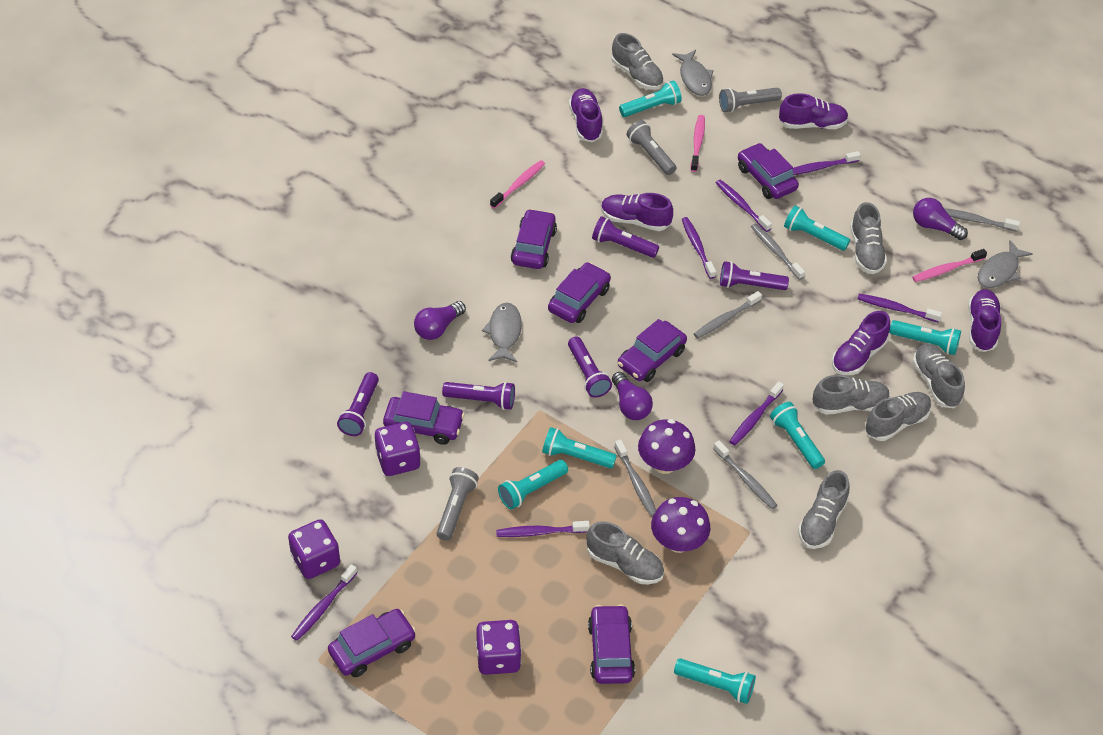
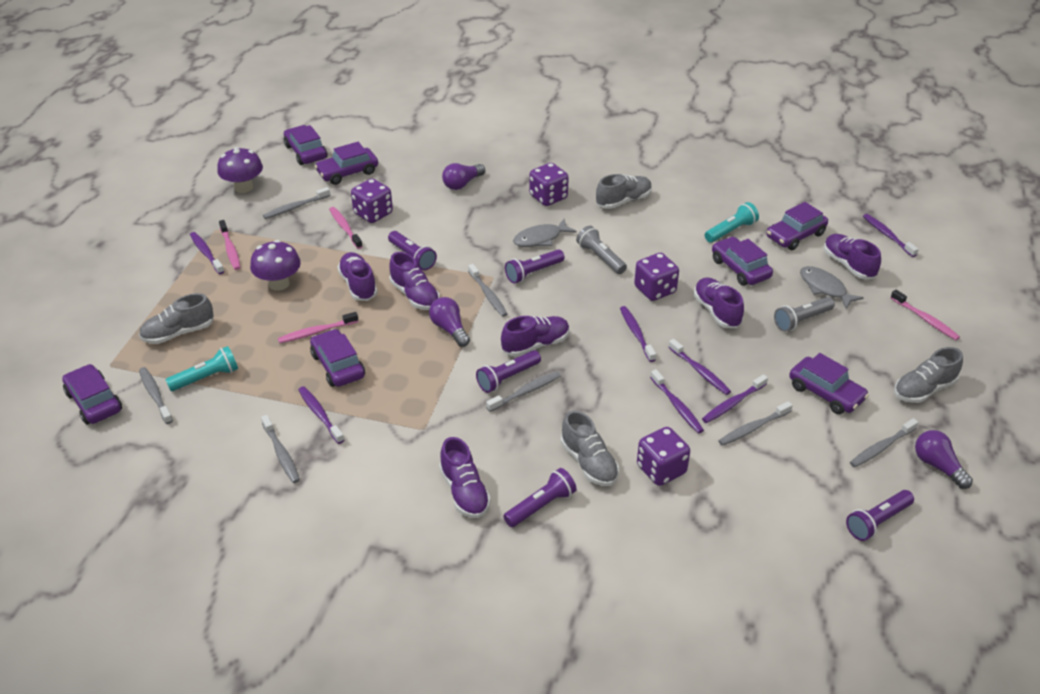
grey fish: [482,303,522,362] [672,50,714,96] [978,240,1033,288] = 3 -> [513,219,577,247] [800,266,864,309] = 2
grey flashlight: [436,467,479,541] [627,120,676,175] [719,87,782,113] = 3 -> [576,226,627,274] [774,297,835,332] = 2
grey shoe: [586,521,664,584] [611,33,664,90] [798,470,850,549] [813,375,890,415] [850,202,887,274] [865,392,932,441] [912,344,965,408] = 7 -> [139,293,214,344] [561,410,619,486] [596,174,652,209] [894,347,963,403] = 4
grey toothbrush: [614,440,656,517] [694,291,762,338] [713,441,777,509] [751,223,805,280] [944,208,1020,231] = 5 -> [139,367,173,424] [261,415,300,483] [263,187,330,219] [468,264,507,317] [486,371,561,412] [718,401,793,446] [850,418,918,467] = 7
pink toothbrush: [490,160,545,209] [691,115,705,172] [912,249,987,282] = 3 -> [219,220,241,270] [278,312,358,343] [329,207,363,249] [891,290,960,340] = 4
purple dice: [288,519,340,579] [375,422,421,476] [476,620,522,675] = 3 -> [351,179,393,223] [529,163,569,206] [634,253,679,301] [637,427,690,486] = 4
purple shoe: [569,88,603,142] [601,193,673,231] [779,93,849,129] [832,311,890,375] [968,289,1001,352] = 5 -> [337,252,377,301] [390,252,440,310] [439,437,491,518] [501,316,570,357] [694,277,744,328] [824,234,881,279] = 6
turquoise flashlight: [498,460,568,509] [542,427,617,469] [619,81,682,117] [674,659,756,704] [770,402,825,469] [784,205,850,251] [889,320,961,355] = 7 -> [165,346,238,391] [705,202,759,242] = 2

